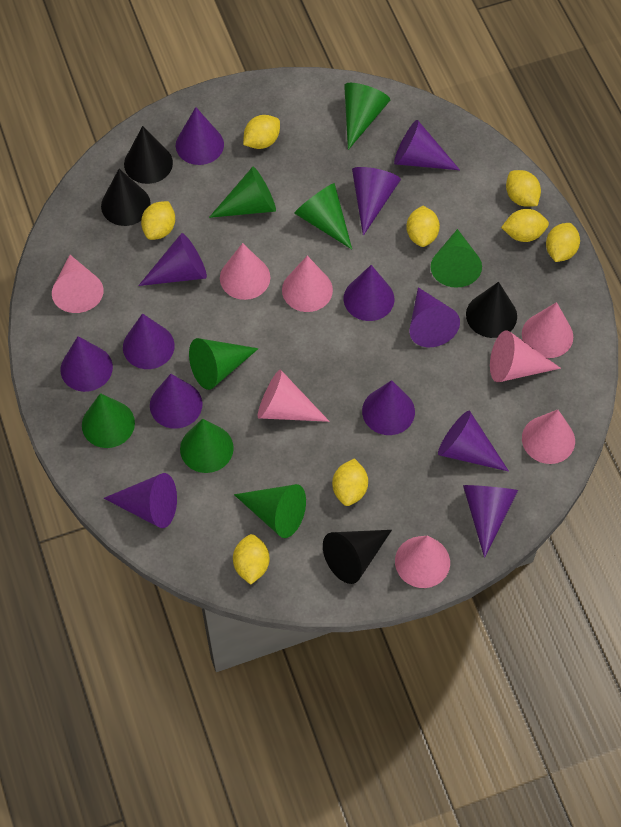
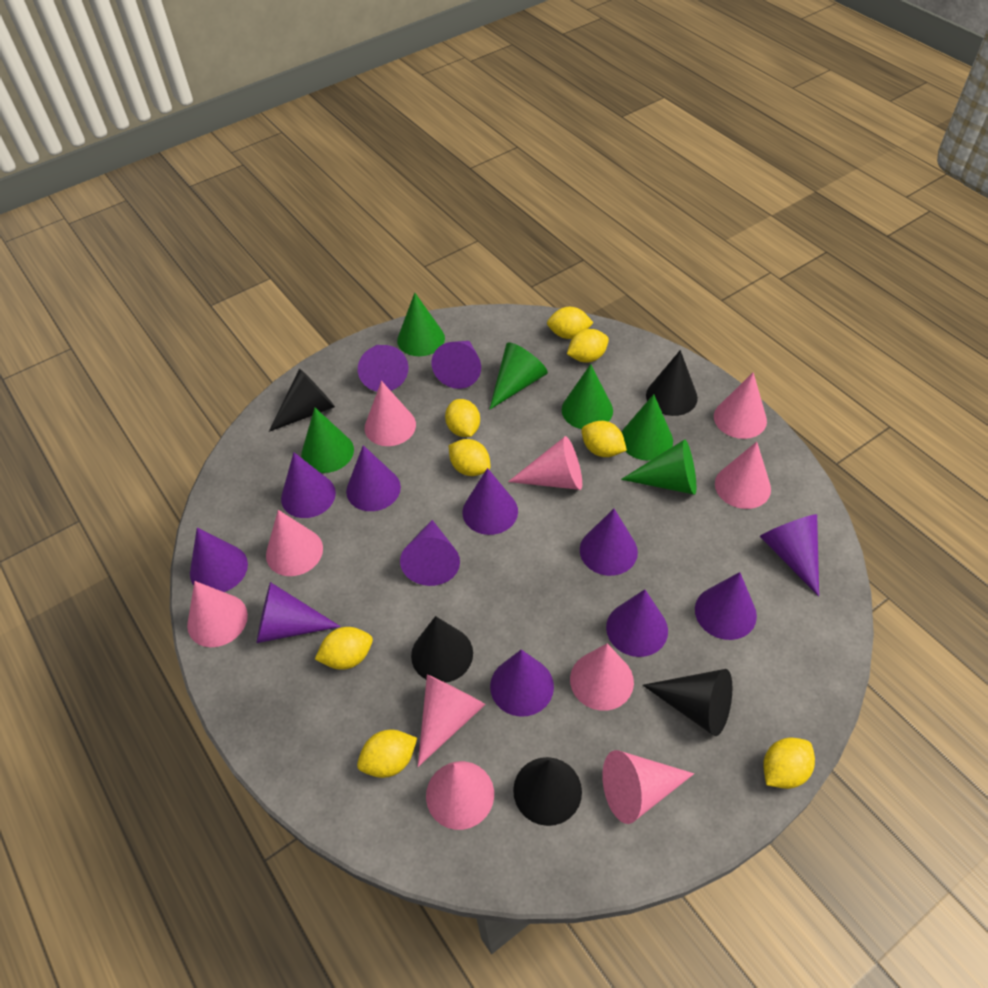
black cone: [101,169,151,226] [124,126,173,184] [323,530,392,584] [466,282,517,338] = 4 -> [269,369,335,432] [411,616,473,683] [513,757,582,826] [643,669,732,736] [646,350,698,416] = 5
green cone: [82,393,135,448] [180,419,234,473] [189,338,259,390] [209,167,276,218] [234,484,306,538] [294,183,352,249] [344,83,390,150] [431,229,482,288] = 8 -> [301,408,354,473] [397,293,445,356] [489,342,548,410] [562,364,613,429] [621,439,696,495] [622,394,673,461] = 6
pink cone: [52,255,104,313] [220,243,270,300] [258,370,329,422] [282,256,333,312] [395,536,450,588] [490,330,561,382] [522,302,573,358] [522,410,575,464] = 8 -> [187,581,248,647] [266,510,323,576] [365,381,416,446] [418,674,486,767] [426,761,494,830] [508,436,582,490] [570,643,634,711] [602,750,694,824] [714,372,767,439] [715,442,771,509] = 10

